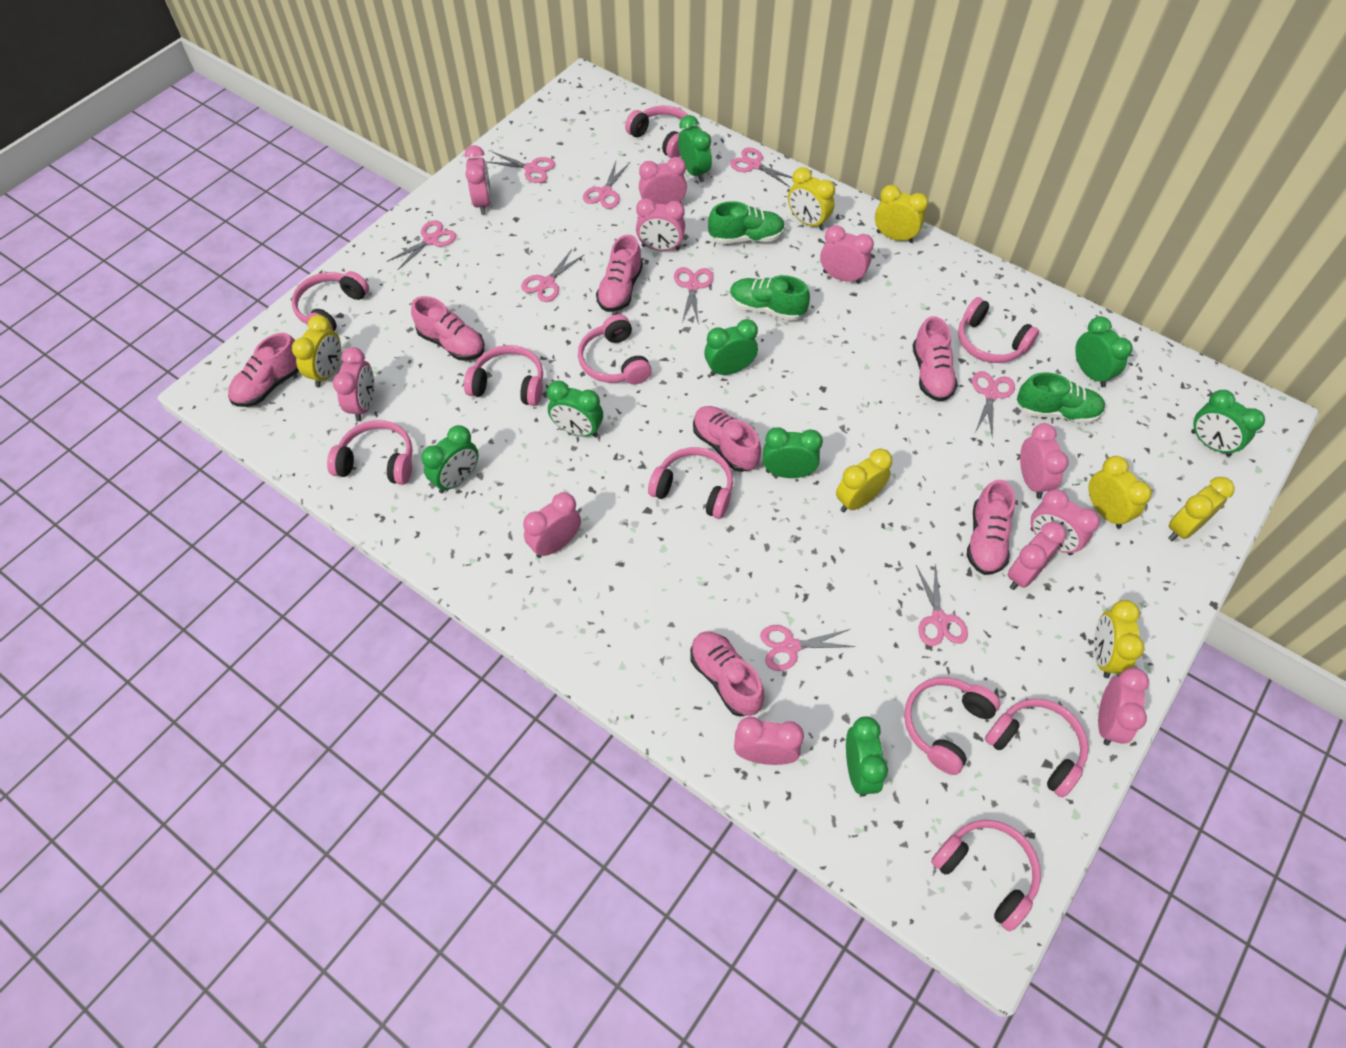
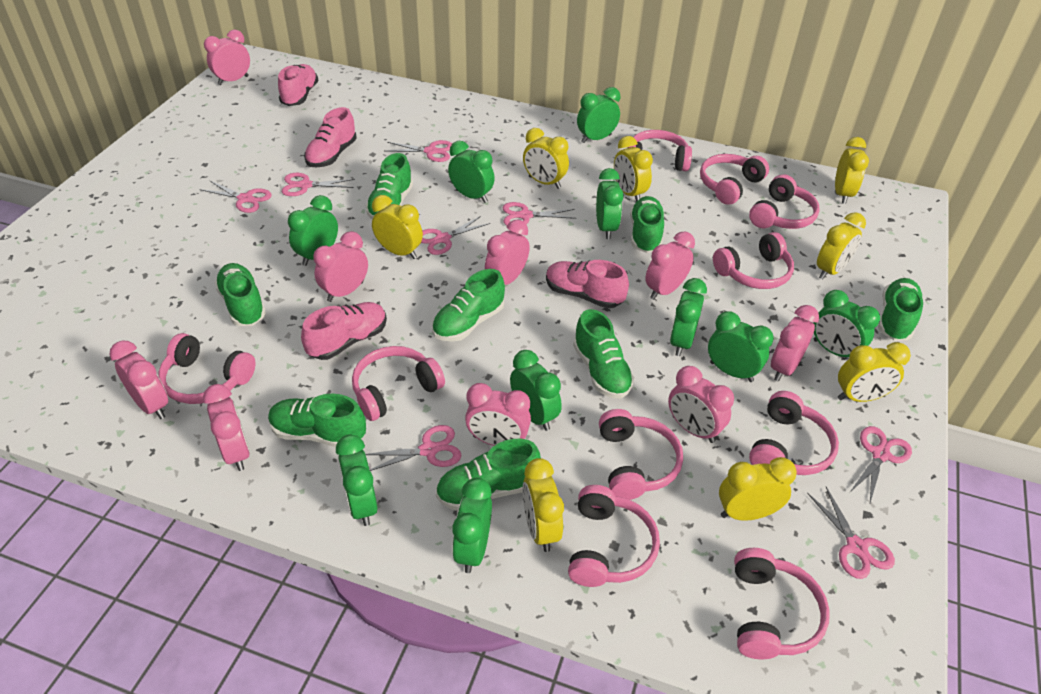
green clock: [421,425,479,493] [547,380,603,437] [678,115,712,182] [704,319,758,376] [763,427,823,478] [846,716,888,796] [1075,316,1133,387] [1191,390,1265,457] = 8 -> [288,195,338,266] [336,434,378,526] [448,141,495,203] [452,478,492,573] [510,350,562,431] [577,87,620,143] [596,168,624,239] [670,278,707,356] [708,311,774,382] [813,290,880,357] = 10
green shoe: [708,201,785,244] [730,275,810,321] [1017,372,1105,424] = 3 -> [214,263,266,326] [268,394,366,447] [366,153,413,219] [432,269,505,342] [436,439,541,511] [573,309,634,398] [630,196,664,253] [878,278,923,340] = 8
pink clock: [333,347,375,421] [465,145,491,215] [523,492,581,558] [636,198,685,251] [639,157,687,205] [734,716,804,765] [820,225,874,284] [1008,522,1066,590] [1020,423,1069,499] [1031,489,1100,555] [1098,668,1149,746] = 11 -> [109,341,168,419] [203,384,250,471] [204,30,250,85] [313,231,368,302] [465,383,531,446] [485,220,530,285] [645,232,695,300] [668,366,734,443] [771,305,819,382] = 9
pink scissors: [387,220,456,270] [487,152,555,183] [521,249,584,302] [583,161,630,209] [674,267,714,322] [730,147,792,187] [760,625,856,671] [916,563,968,646] [972,371,1015,438] = 9 -> [200,180,272,213] [282,173,355,196] [365,425,462,471] [385,140,452,162] [421,216,490,255] [503,202,576,225] [807,487,895,579] [849,426,912,503] = 8
pink shoe: [228,333,299,407] [411,296,484,361] [596,235,643,312] [690,631,764,717] [693,406,761,472] [913,316,958,402] [966,480,1015,575] = 7 -> [278,64,318,106] [301,302,387,360] [304,107,357,167] [546,260,629,308] = 4
yellow clock: [292,315,341,387] [788,167,835,230] [836,449,892,512] [875,185,928,243] [1089,456,1152,529] [1094,600,1145,678] [1168,477,1235,541] = 7 -> [372,195,423,259] [522,458,564,552] [523,128,569,189] [614,136,653,202] [719,457,797,521] [817,212,866,280] [835,137,869,204] [838,342,911,402] = 8

